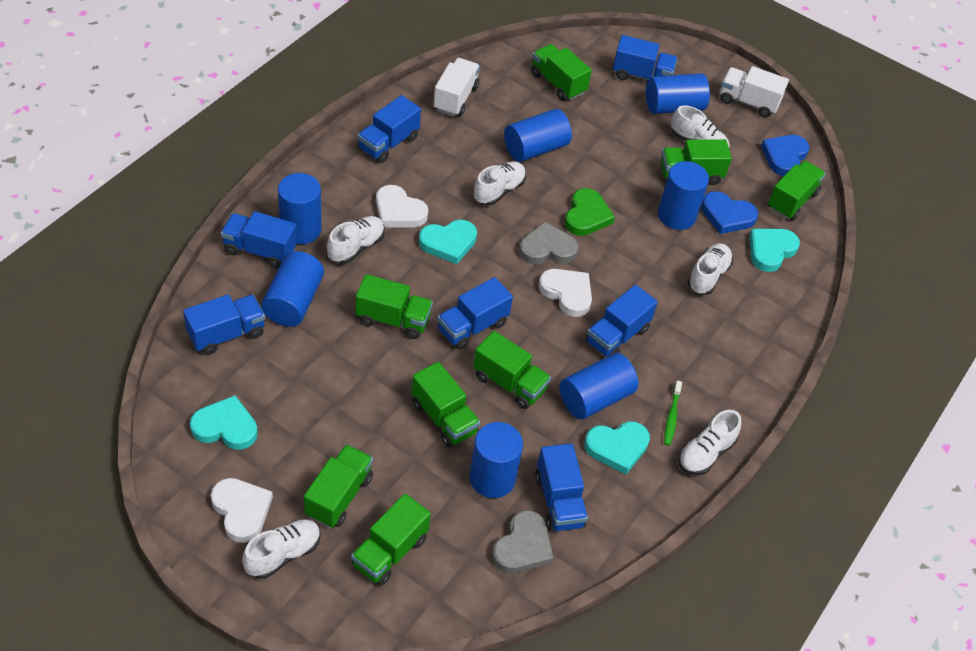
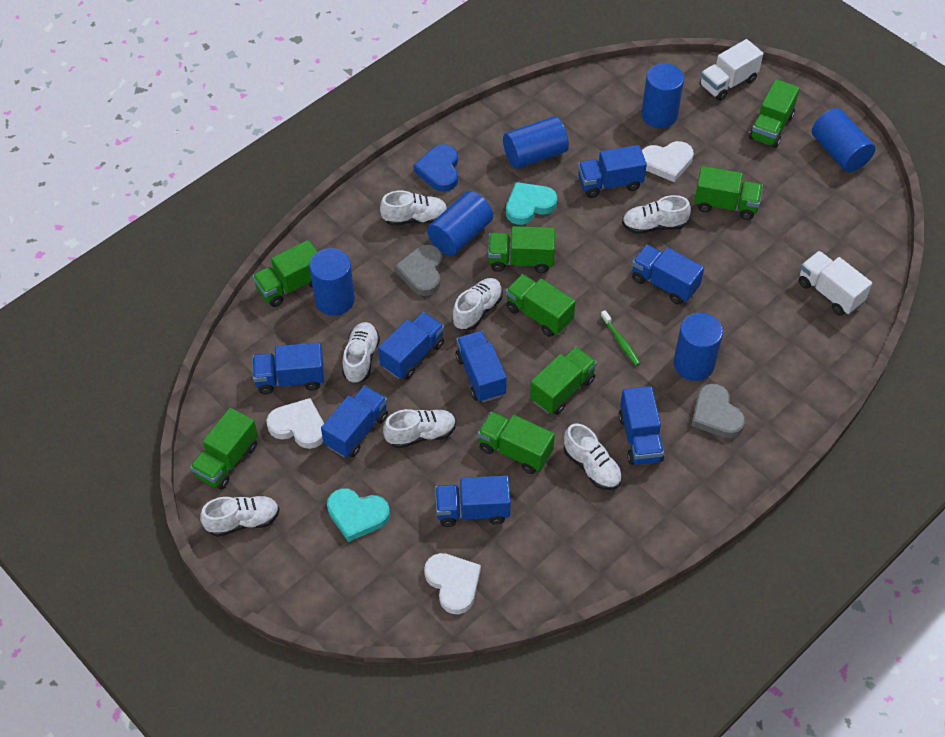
blue cylinder: [261,251,324,327] [278,173,322,245] [470,422,523,498] [504,109,572,162] [560,353,638,420] [646,73,710,114] [658,161,709,230] = 7 -> [309,248,355,316] [427,191,493,256] [503,116,569,169] [641,63,684,128] [674,313,723,381] [812,108,875,172] = 6
blue heart: [701,191,758,234] [761,135,809,176] = 2 -> [413,144,458,192] = 1
blue truck: [183,294,265,355] [221,211,297,268] [358,95,421,163] [437,277,513,350] [535,443,588,531] [585,285,658,356] [613,35,677,80] = 7 -> [252,343,324,394] [321,385,388,457] [378,312,444,380] [435,475,511,527] [456,331,507,402] [578,145,647,198] [618,386,664,465] [632,245,704,305] = 8
green heart: [565,188,615,236] = 1 -> none = 0
turquoise heart: [190,395,258,450] [419,220,477,264] [584,421,650,474] [749,229,800,272] = 4 -> [327,488,390,542] [506,182,557,225] = 2
white shoe: [242,519,321,579] [327,216,385,264] [473,161,526,206] [671,105,730,147] [678,410,741,475] [687,243,733,295] = 6 -> [200,496,279,537] [342,322,380,383] [380,190,447,226] [383,409,456,448] [452,278,503,330] [564,423,622,490] [622,195,691,234] = 7

